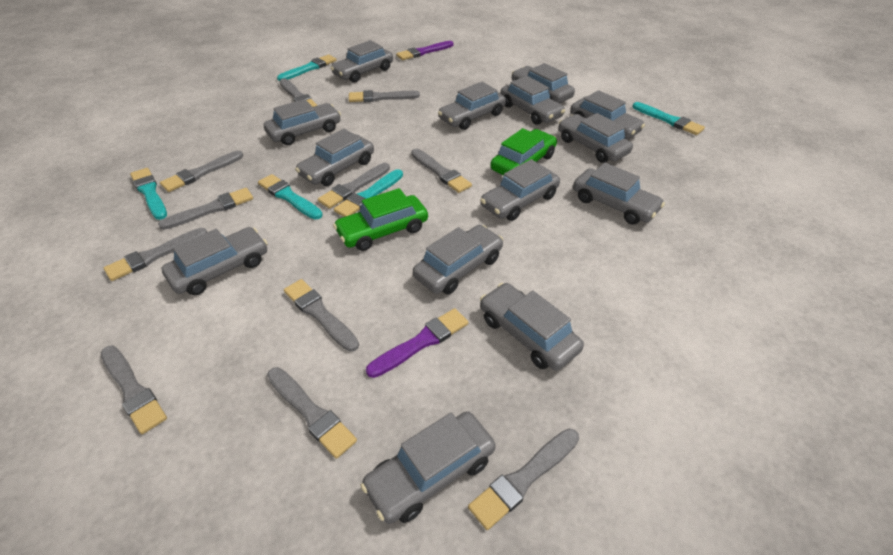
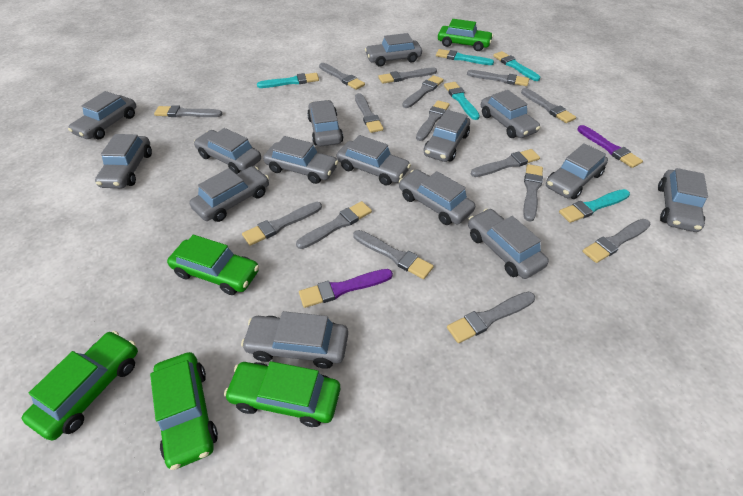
green car: [333,188,428,251] [491,128,557,175] = 2 -> [22,331,138,440] [150,352,218,470] [167,235,259,295] [224,361,340,427] [438,19,493,51] = 5
grey brush: [101,346,167,434] [104,228,207,281] [158,188,253,230] [160,151,243,192] [267,367,357,459] [280,78,317,107] [284,279,359,352] [318,163,390,209] [349,90,420,102] [411,149,472,193] [468,429,579,530] = 11 -> [154,105,222,117] [242,202,322,246] [296,201,372,249] [319,63,365,90] [353,230,434,279] [355,93,383,133] [378,67,437,84] [402,75,444,108] [416,100,450,141] [447,292,535,343] [467,70,529,86] [471,149,540,177] [521,88,576,123] [523,164,543,222] [582,219,651,263] = 15
grey car: [162,227,268,295] [264,99,341,145] [295,129,374,186] [331,40,393,83] [360,411,496,524] [413,225,503,294] [438,82,506,130] [480,159,560,221] [480,283,584,371] [501,76,565,125] [512,63,575,104] [558,113,633,163] [570,90,645,139] [573,162,665,225] = 14 -> [68,91,136,139] [95,134,152,188] [189,166,269,222] [194,128,261,174] [241,311,348,369] [263,136,338,184] [307,100,343,146] [337,135,411,186] [365,33,422,67] [399,169,475,225] [424,110,470,162] [468,209,549,279] [481,90,540,138] [546,143,608,199] [658,168,708,232] = 15

